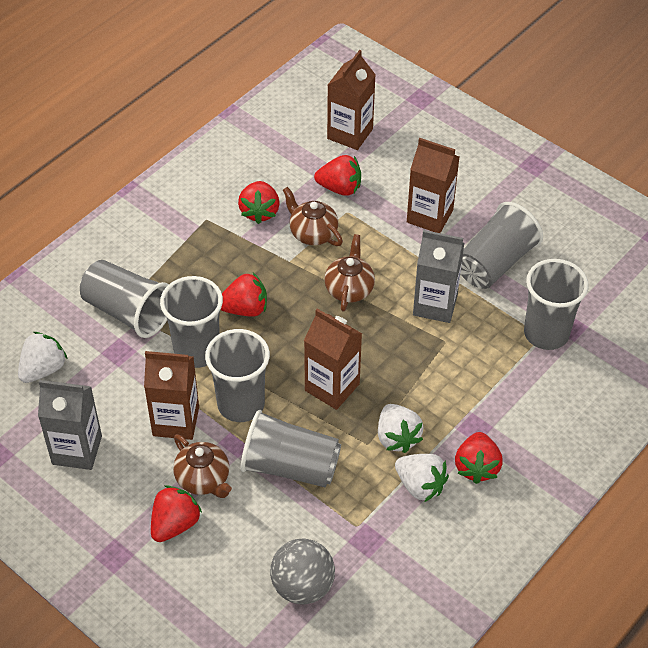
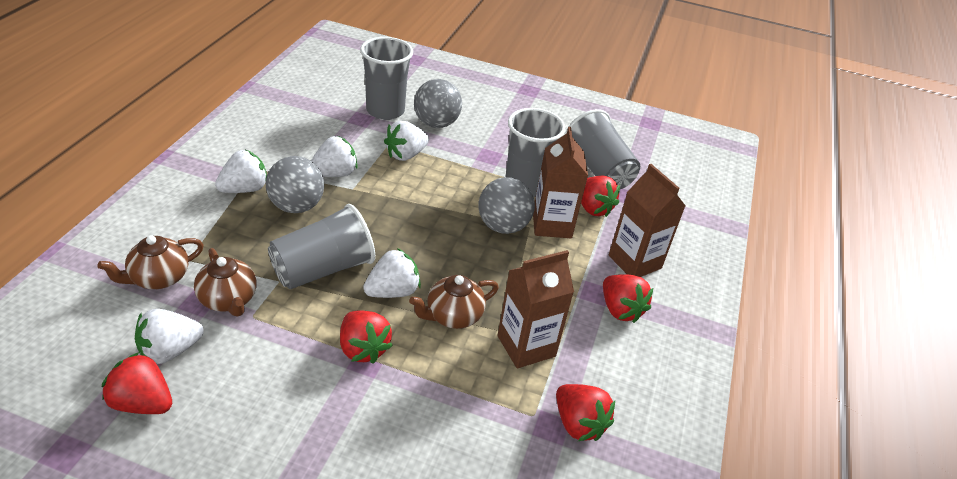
brown carton: [144,351,199,440] [304,309,362,410] [327,50,376,150] [407,138,459,233] = 4 -> [497,250,574,368] [533,127,588,238] [609,164,686,277] = 3
grey ball: [270,539,335,604] = 1 -> [266,156,324,213] [414,79,462,128] [479,177,535,234] = 3
grey carton: [38,380,102,470] [413,230,464,323] = 2 -> none = 0
grey cup: [80,260,169,338] [160,276,223,368] [205,329,270,422] [241,410,341,487] [460,202,543,289] [524,259,589,350] = 6 -> [268,204,375,289] [360,37,413,120] [506,108,566,197] [565,109,640,189] = 4
white strawberry: [18,332,68,383] [378,404,423,453] [395,454,449,502] = 3 -> [135,309,204,364] [215,150,267,193] [311,136,358,177] [363,248,421,298] [384,121,429,161] = 5

